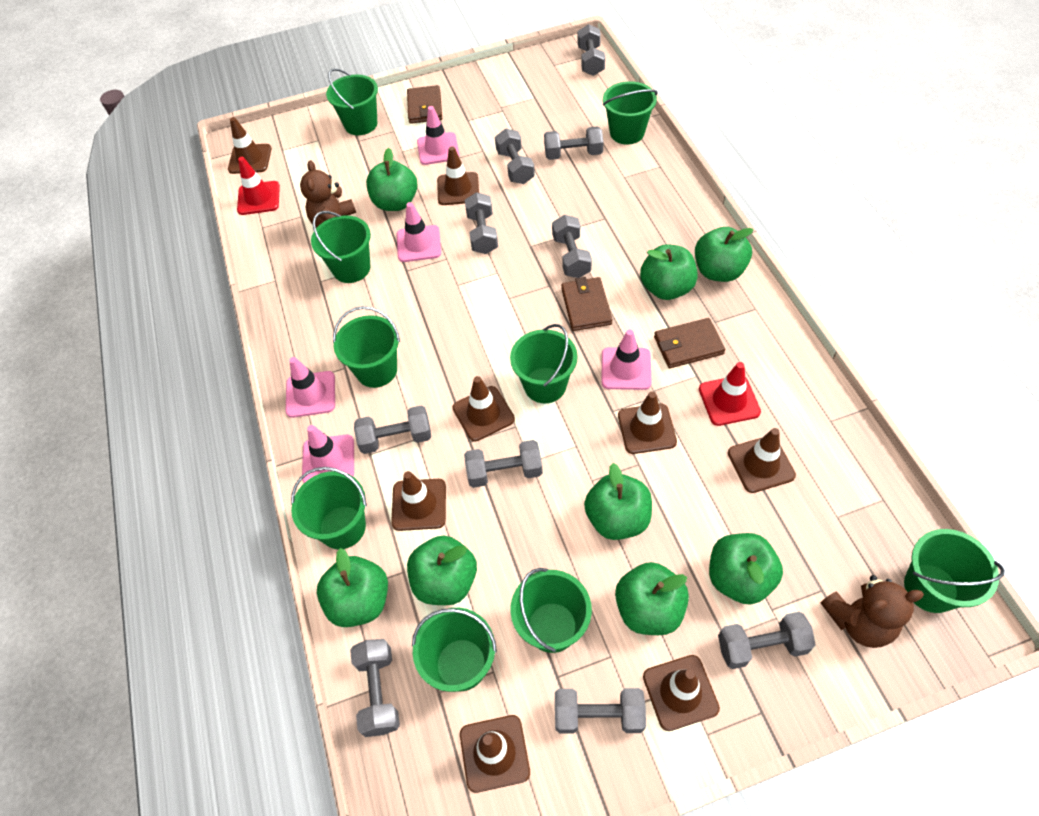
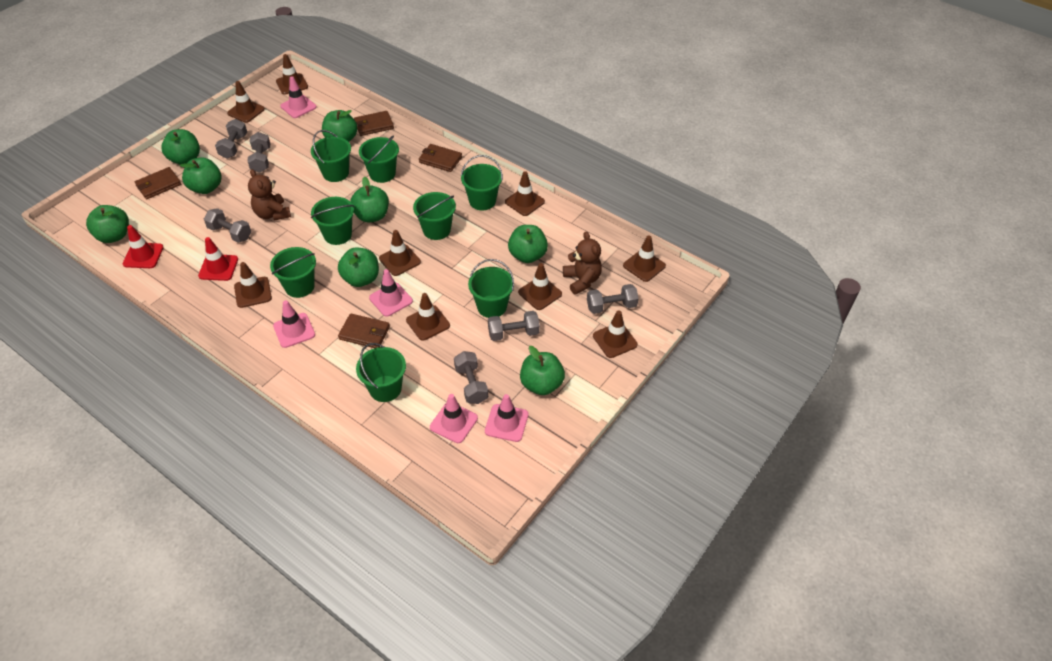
brown traffic cone: [228,117,272,174] [391,471,446,531] [437,146,479,205] [452,376,515,441] [460,715,530,793] [618,391,677,454] [643,655,720,731] [728,428,796,493] = 8 -> [227,81,265,123] [234,262,272,308] [276,54,308,95] [379,230,421,276] [406,293,450,341] [505,171,545,216] [518,263,562,310] [593,311,638,358] [623,235,666,282] = 9
brown wallet: [407,85,442,124] [561,277,612,331] [654,318,725,368] = 3 -> [135,167,181,199] [338,313,390,348] [354,111,394,136] [419,144,462,172] = 4
green bucket: [291,467,367,550] [311,211,371,283] [326,68,378,135] [333,306,400,388] [412,608,497,692] [510,324,578,403] [510,568,592,653] [603,81,658,145] [904,529,1005,613] = 9 -> [270,247,316,298] [311,130,351,182] [311,197,354,245] [356,343,406,402] [359,135,399,183] [413,192,456,240] [461,155,503,210] [468,259,514,318] = 8
grey dumbbell: [350,639,400,737] [354,406,431,454] [464,440,543,488] [465,192,498,254] [495,129,535,184] [544,126,603,160] [552,215,592,278] [555,688,646,734] [578,24,605,76] [718,612,816,669] = 10 -> [204,208,251,243] [215,119,247,159] [248,132,270,173] [454,351,488,404] [488,311,540,341] [587,284,639,314] = 6

